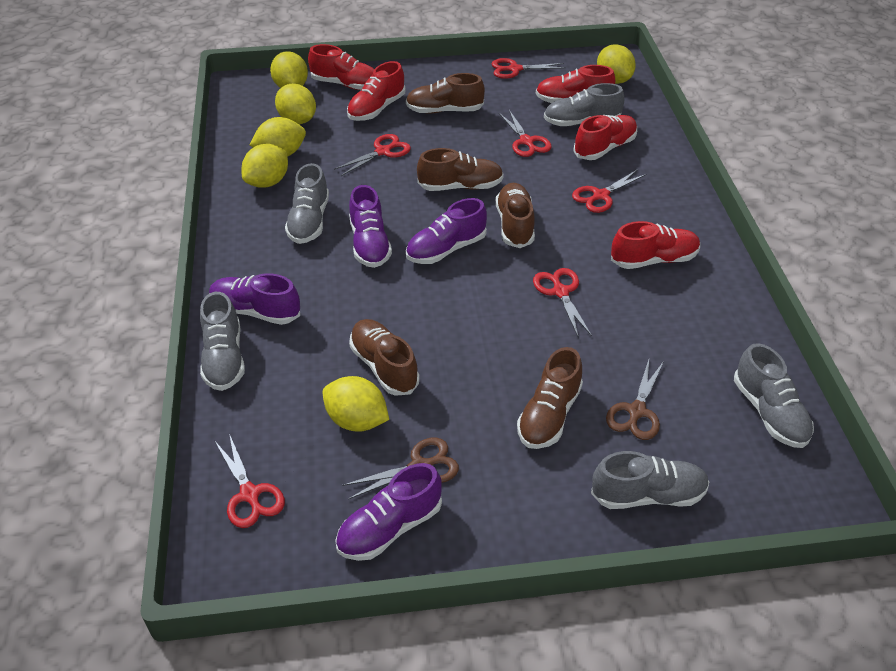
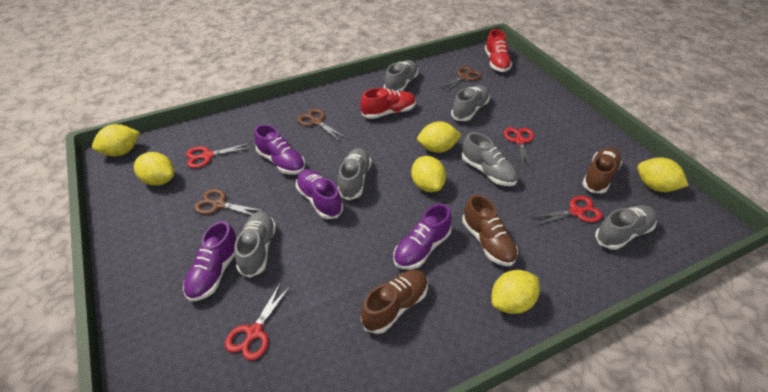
brown scissors: [342,438,459,499] [606,360,664,440] = 2 -> [194,189,264,215] [297,109,346,141] [438,66,482,93] = 3
brown shoe: [349,319,419,396] [406,73,485,114] [417,148,504,191] [496,183,535,248] [517,347,583,449] = 5 -> [361,270,428,334] [462,195,518,266] [582,147,622,193] = 3
grey shoe: [200,292,245,391] [285,163,329,244] [544,83,624,126] [591,451,709,509] [734,343,814,448] = 5 -> [234,211,276,278] [338,148,372,200] [384,60,418,92] [451,85,490,121] [462,132,518,186] [595,205,657,250] = 6
red scissors: [214,434,285,528] [334,134,411,176] [491,58,566,79] [499,110,552,157] [533,268,592,338] [572,169,647,213] = 6 -> [186,143,252,168] [225,282,291,360] [504,128,534,169] [531,196,603,226] = 4
red shoe: [308,44,374,90] [347,61,405,121] [536,65,615,103] [573,115,637,160] [611,221,700,269] = 5 -> [360,88,416,119] [485,29,512,72] = 2

